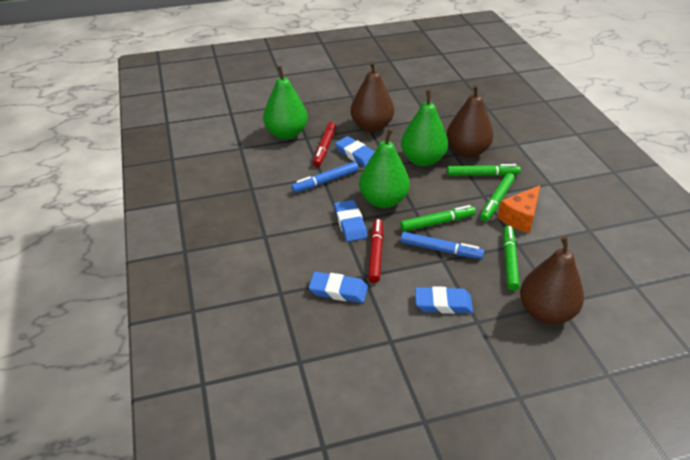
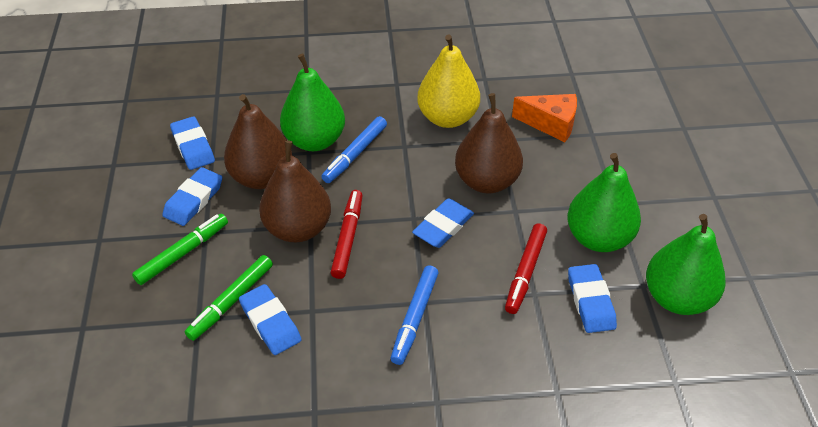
blue eraser: [309,272,368,303] [334,200,367,242] [335,136,375,167] [415,286,473,314] = 4 -> [162,167,222,226] [170,116,215,170] [239,284,302,355] [412,198,474,248] [568,264,617,333] = 5
green marker: [400,205,476,232] [447,164,521,176] [480,173,515,222] [503,226,520,291] = 4 -> [132,214,228,285] [185,255,273,341] = 2
yellow pear: none = 0 -> [417,34,480,128] = 1

